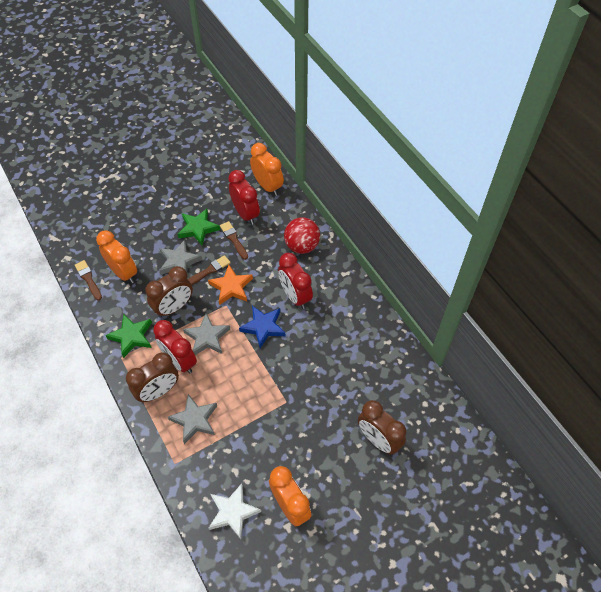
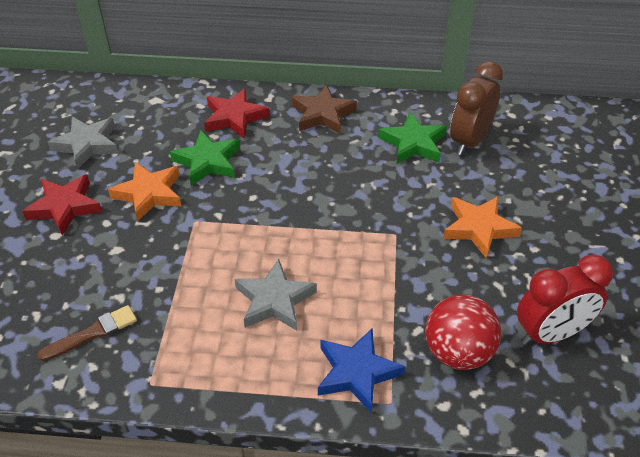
brown brush: [75,260,102,300] [188,255,231,285] [220,221,248,260] = 3 -> [37,305,137,361] = 1
brown clock: [126,352,179,402] [145,266,193,318] [358,400,406,455] = 3 -> [450,61,503,155] = 1
brown star: none = 0 -> [292,85,357,134] = 1
grey star: [159,240,202,274] [168,394,217,444] [183,313,230,355] = 3 -> [48,117,118,169] [235,259,317,331] = 2
orange clock: [96,231,137,283] [250,143,284,196] [269,466,311,526] = 3 -> none = 0
orange star: [208,265,253,305] = 1 -> [108,162,181,222] [443,196,522,259] = 2
red clock: [153,320,197,374] [228,170,260,225] [278,253,313,309] = 3 -> [517,254,613,345] = 1
red star: none = 0 -> [22,174,102,235] [204,88,269,139] = 2
white star: [209,483,261,539] = 1 -> none = 0

